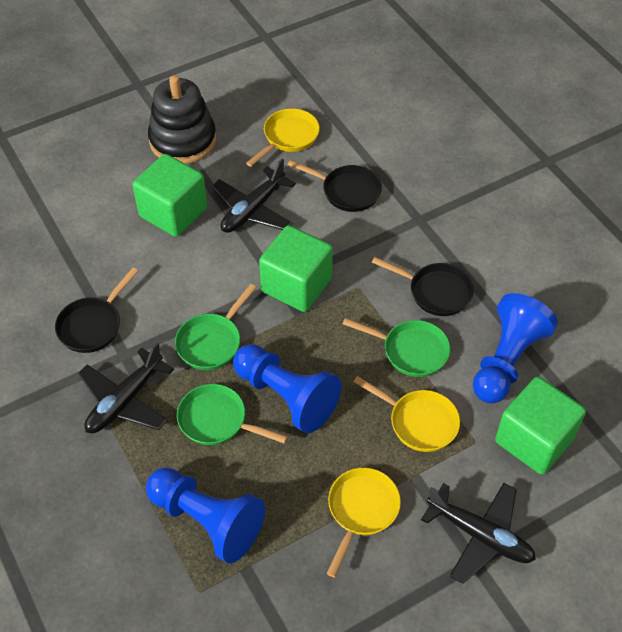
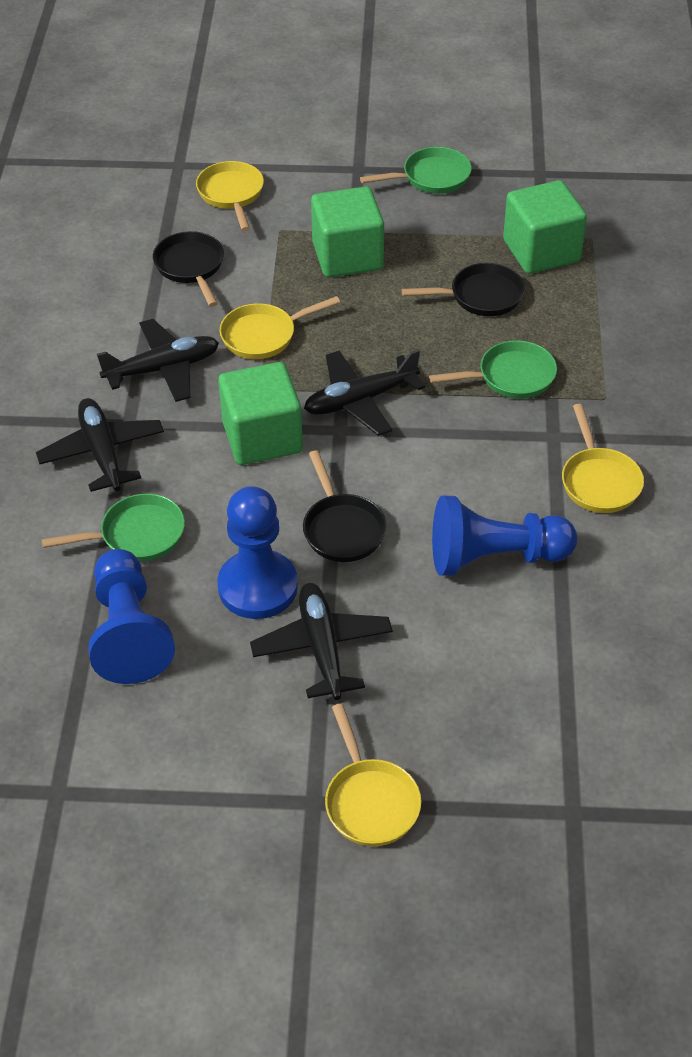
black plane: [78,342,174,433] [212,158,296,233] [421,483,536,584] = 3 -> [36,398,164,492] [97,319,219,402] [250,583,393,700] [304,349,425,436] = 4
black stacking toy: [148,75,216,164] = 1 -> none = 0
yellow pan: [246,108,320,167] [327,468,401,578] [353,376,460,452] = 3 -> [196,161,264,231] [219,296,340,359] [325,703,421,846] [562,404,644,513] = 4

